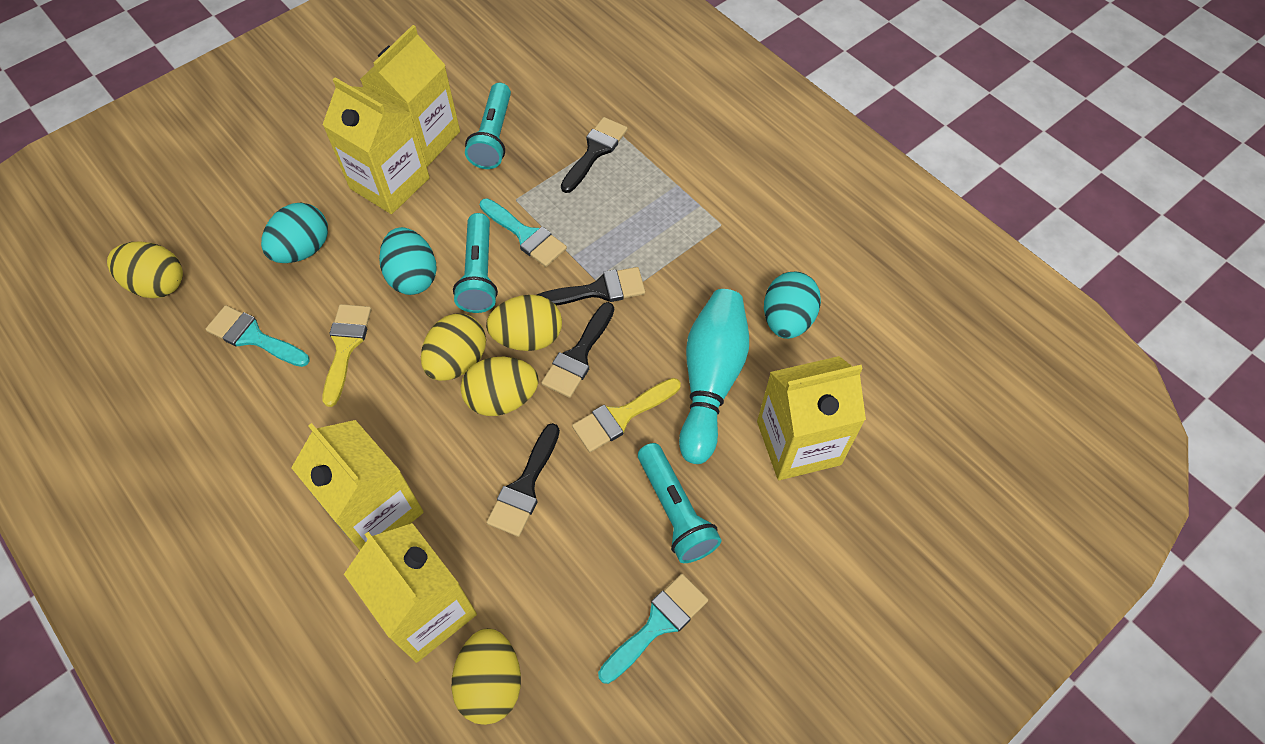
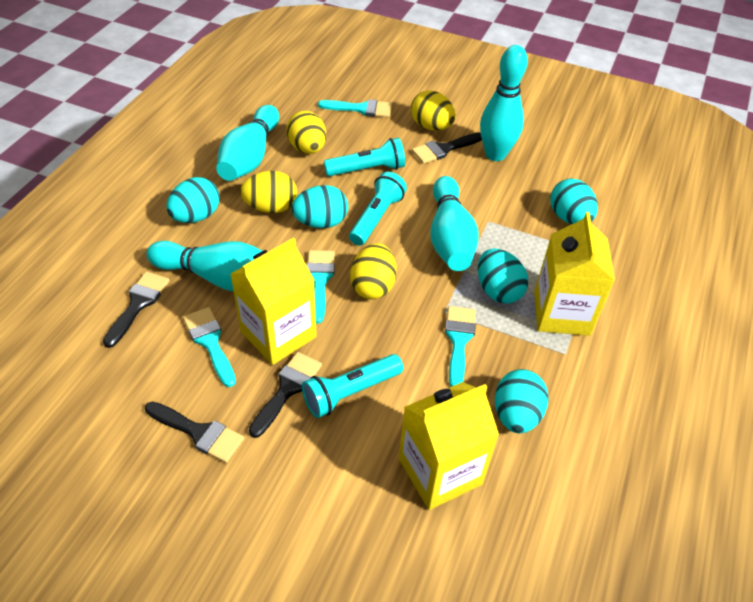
turquoise bowling pin: [679,289,749,464] = 1 -> [146,241,262,292] [216,105,279,181] [431,176,479,271] [480,45,528,161] = 4
turquoise brush: [206,305,310,367] [480,198,567,267] [598,574,708,684] = 3 -> [183,307,236,387] [307,250,335,323] [318,99,392,117] [445,306,476,387] = 4
turquoise egg: [261,202,328,263] [379,227,437,295] [764,272,821,339] = 3 -> [166,177,220,223] [292,185,348,228] [478,249,528,304] [495,369,549,433] [550,179,598,224] = 5
yellow brush: [322,304,371,407] [572,378,681,452] = 2 -> none = 0
yellow carton: [291,420,424,550] [322,77,430,214] [344,523,477,663] [360,25,460,167] [757,356,866,480] = 5 -> [231,238,317,365] [399,382,499,510] [534,212,615,336] = 3
yellow egg: [107,242,183,298] [421,313,486,381] [451,628,521,725] [461,357,539,416] [486,295,562,351] = 5 -> [240,171,297,213] [286,111,326,154] [350,243,397,299] [411,90,456,130] = 4

